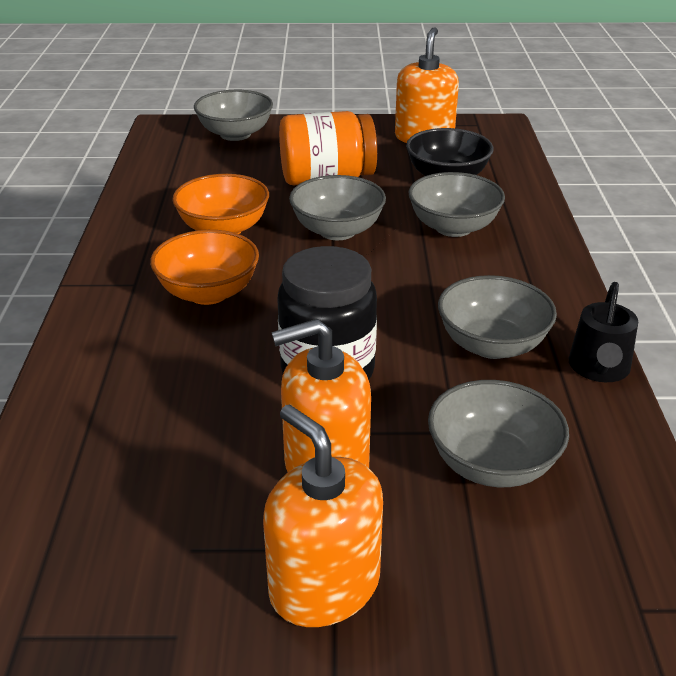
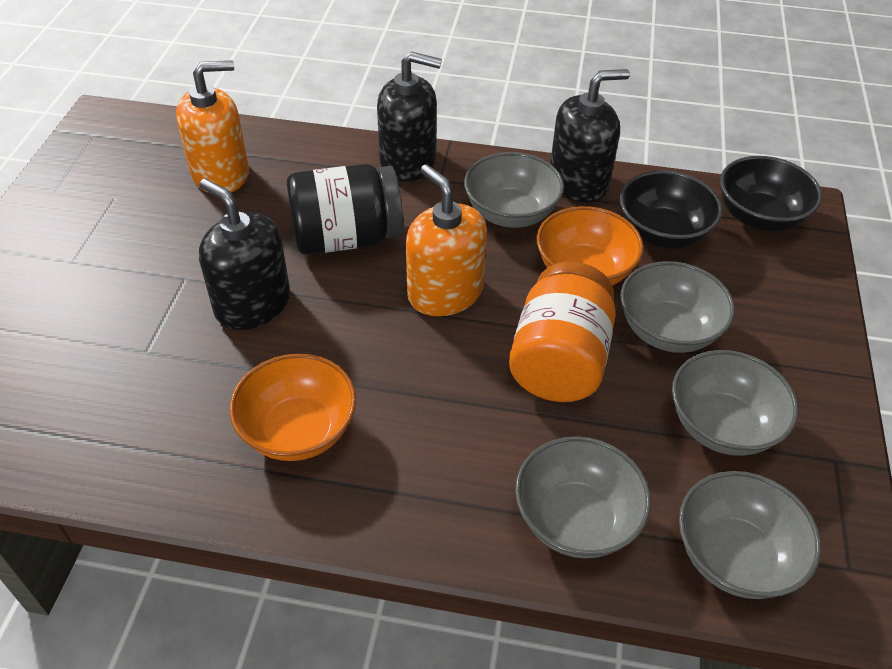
black bowl: [406,128,494,176] = 1 -> [620,170,723,248] [720,156,822,231] = 2
black soap dispenser: none = 0 -> [199,178,290,330] [377,51,442,181] [550,69,630,202] = 3
black watering can: [569,282,638,382] = 1 -> none = 0
orange soap dispenser: [263,405,383,627] [271,319,371,472] [395,27,459,143] = 3 -> [176,60,249,193] [406,164,487,316] = 2

